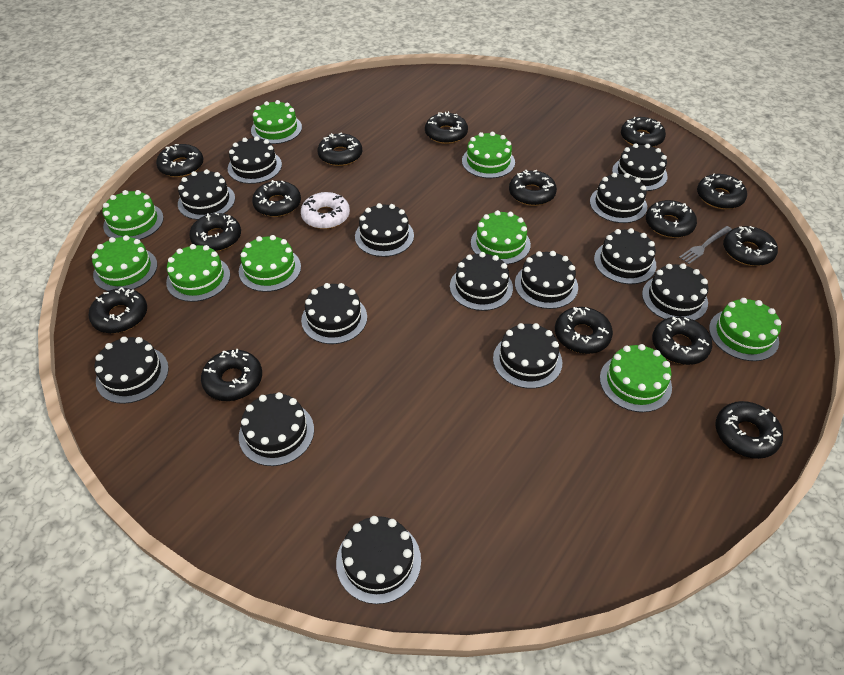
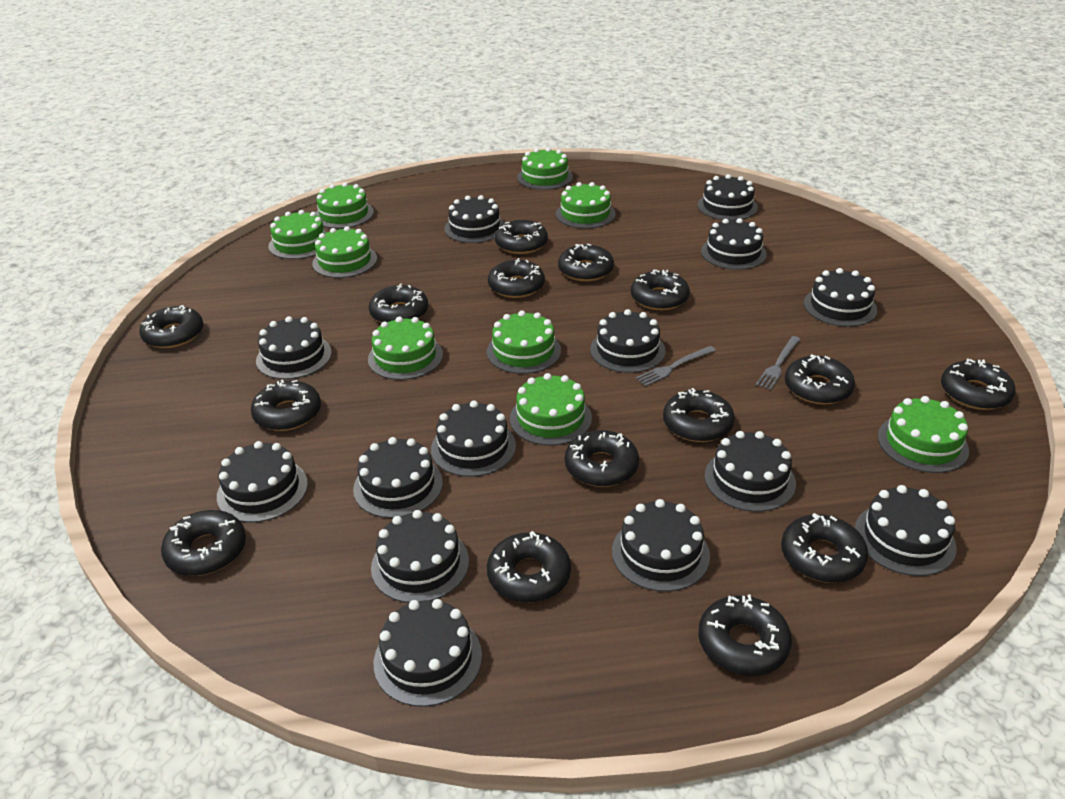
grey fork: [679,226,732,264] = 1 -> [636,346,716,386] [756,336,801,390] = 2
white donut: [301,192,350,229] = 1 -> none = 0

